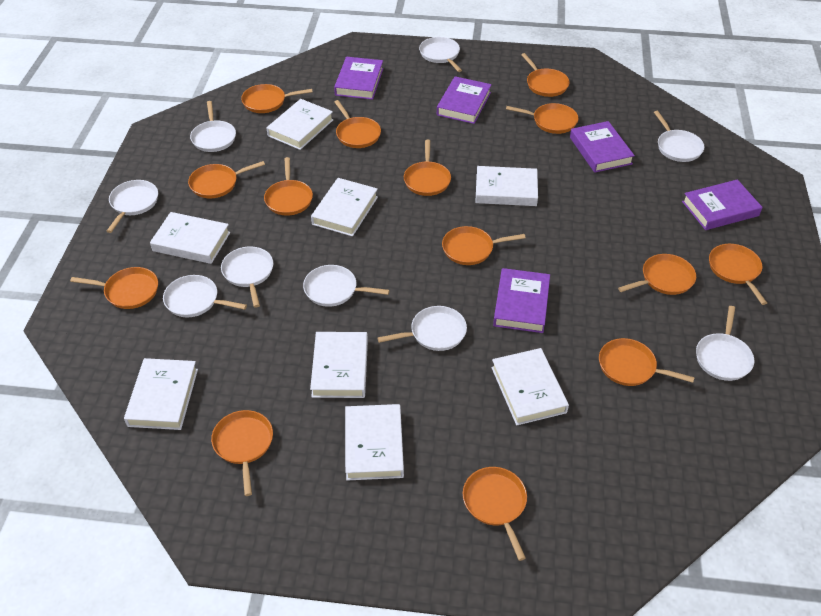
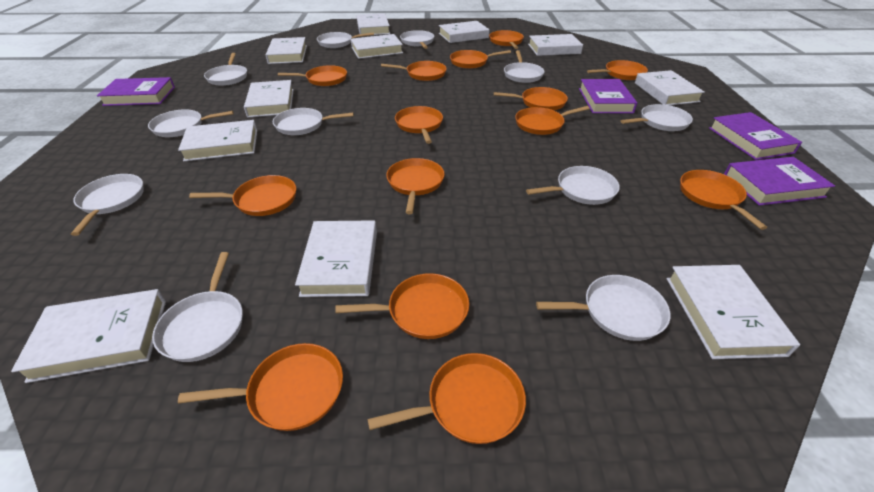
purple book: [334,57,383,100] [437,76,492,124] [493,268,550,333] [570,121,635,173] [682,179,763,230] = 5 -> [97,77,175,106] [579,79,637,113] [709,112,802,160] [724,157,835,206] = 4
white book: [124,358,198,430] [150,212,230,264] [267,99,334,150] [310,332,368,398] [311,178,378,236] [345,404,404,480] [475,166,538,206] [491,348,569,425] = 8 -> [11,289,166,383] [178,120,257,161] [244,80,294,118] [266,37,307,64] [295,220,377,297] [351,34,403,59] [357,13,390,35] [439,21,490,43] [528,34,583,56] [635,70,705,105] [667,265,800,359] = 11
white pan: [107,180,158,233] [163,275,247,317] [190,101,236,152] [221,247,273,308] [303,265,389,307] [378,306,467,351] [419,37,462,72] [654,111,704,162] [696,306,754,381] = 9 -> [71,174,144,236] [148,109,234,137] [152,252,243,362] [204,53,247,86] [273,108,354,135] [317,32,374,48] [400,30,434,49] [504,50,545,83] [526,166,620,205] [536,275,670,341] [621,104,693,131] = 11

